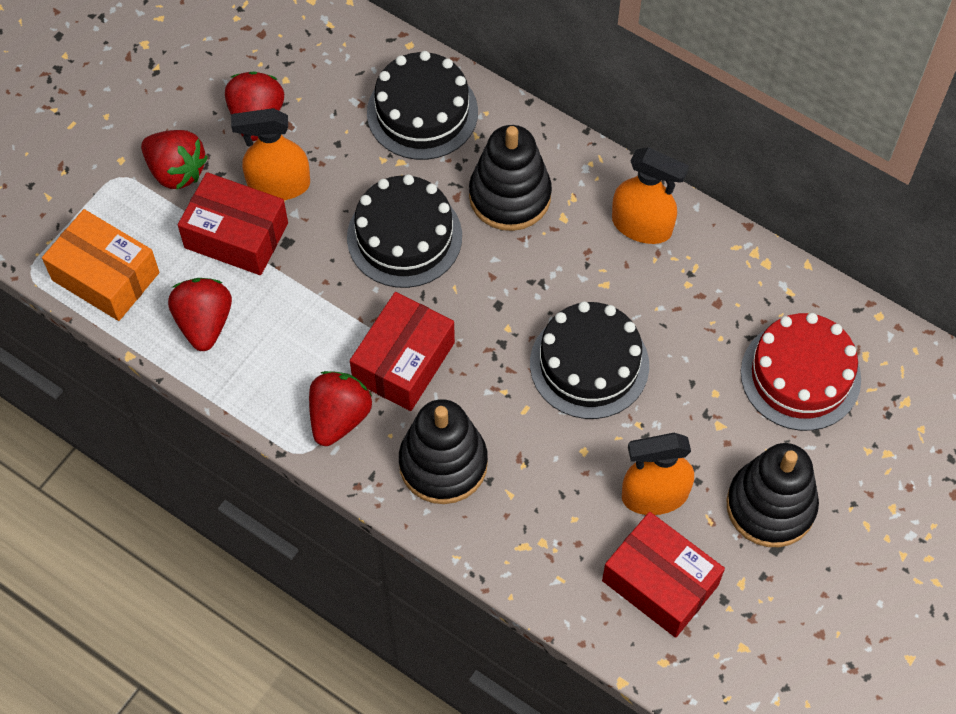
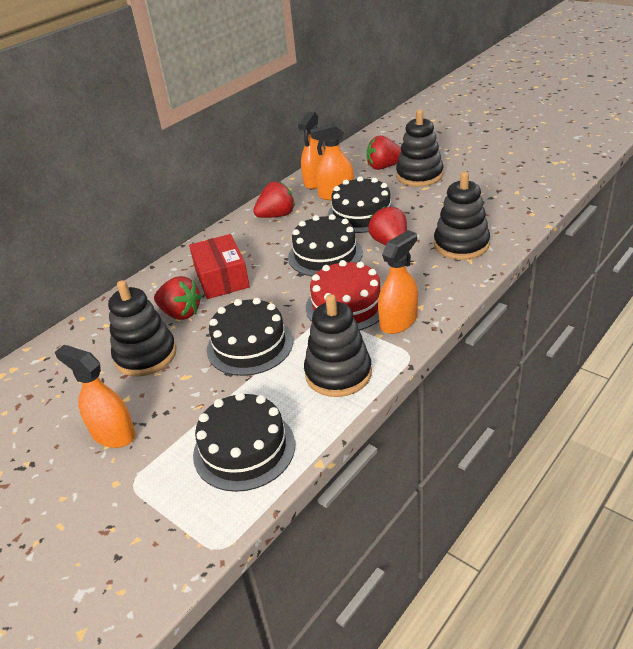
black cake: [347,174,462,288] [367,51,478,160] [530,301,649,419] = 3 -> [193,392,295,492] [207,298,293,376] [288,214,363,276] [327,176,395,233] = 4
black stacking toy: [399,399,488,504] [469,125,552,231] [726,443,819,547] = 3 -> [108,280,176,376] [304,294,372,397] [396,110,443,187] [434,172,490,260] = 4
orange box: [42,209,159,321] = 1 -> none = 0
orange spray bottle: [231,108,310,200] [612,147,689,244] [622,433,694,515] = 3 -> [55,345,136,448] [298,112,325,189] [310,123,354,200] [378,230,418,334] = 4
red box: [178,172,288,275] [350,292,455,411] [602,512,725,638] = 3 -> [189,234,250,299] = 1

